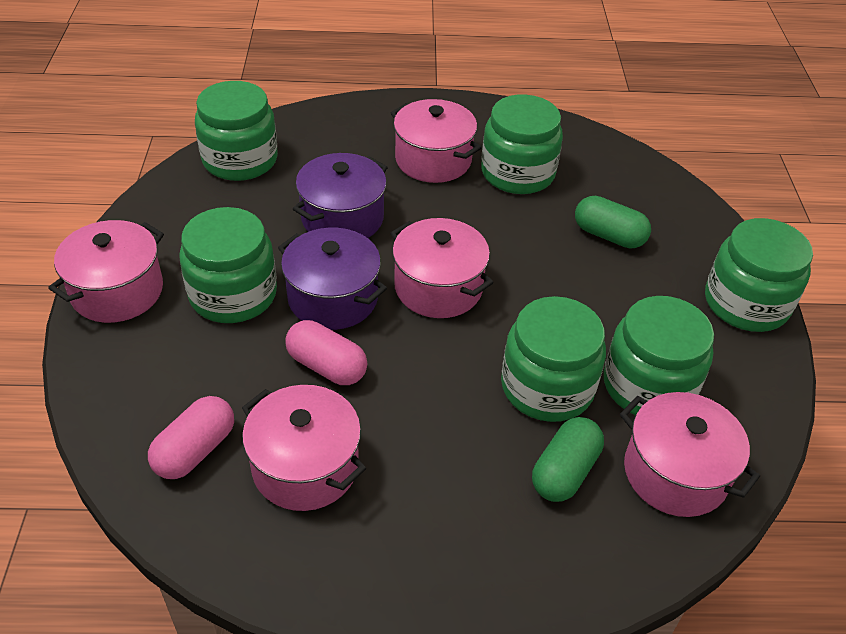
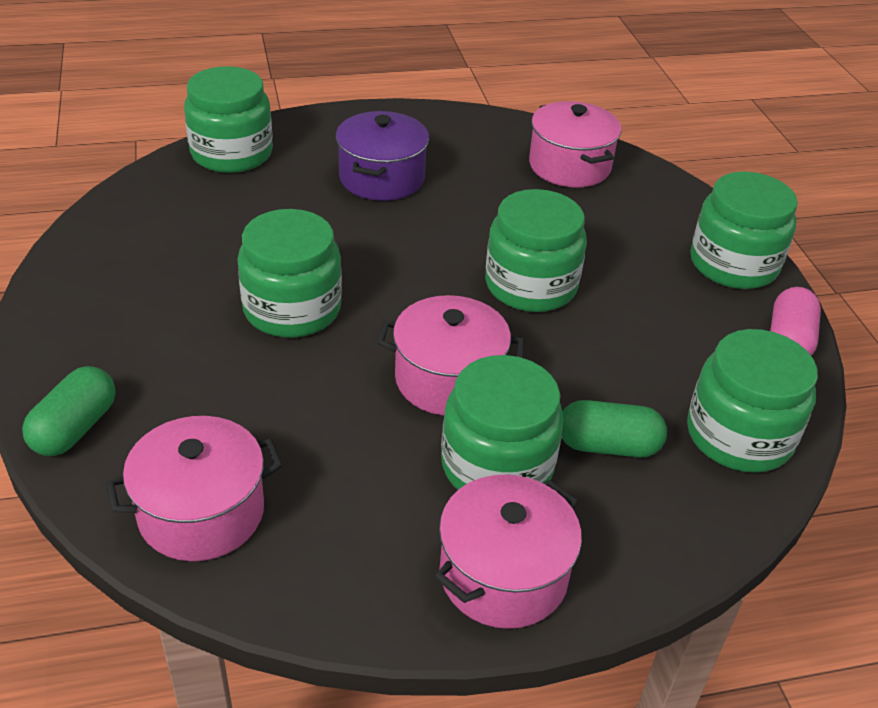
pink capsule: [148,396,234,479] [285,320,367,385] = 2 -> [770,287,821,355] = 1
pink pot: [48,220,164,323] [242,385,366,511] [390,218,494,318] [391,99,482,183] [620,392,760,517] = 5 -> [106,416,282,561] [377,295,525,415] [435,475,582,629] [529,101,621,187] = 4
purple pot: [278,228,387,330] [293,153,388,238] = 2 -> [336,111,429,201] = 1

